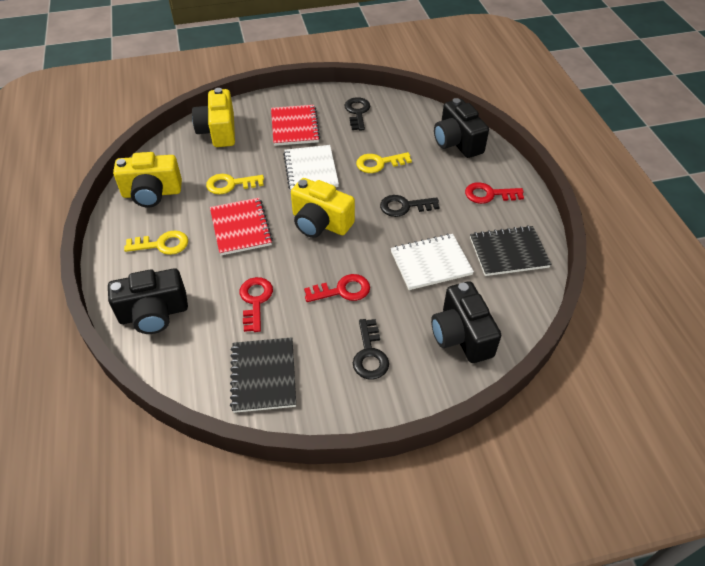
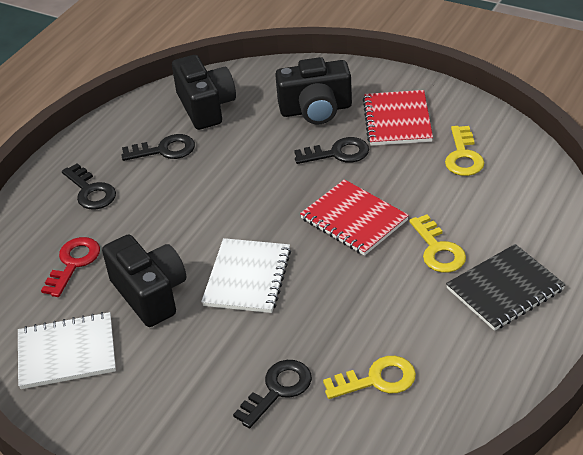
black key: [345,97,370,130] [353,319,389,379] [380,195,439,217] = 3 -> [62,163,116,210] [121,134,195,161] [233,360,312,428] [294,137,369,164] = 4
black notebook: [230,337,296,413] [470,225,552,276] = 2 -> [446,244,566,331] = 1
red key: [240,277,273,332] [304,274,370,302] [465,182,524,204] = 3 -> [41,237,100,297] = 1
yellow camera: [113,152,182,207] [192,88,235,147] [291,178,355,238] = 3 -> none = 0

